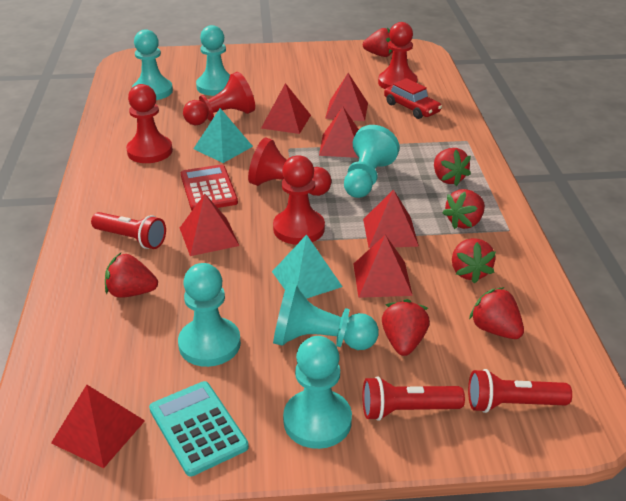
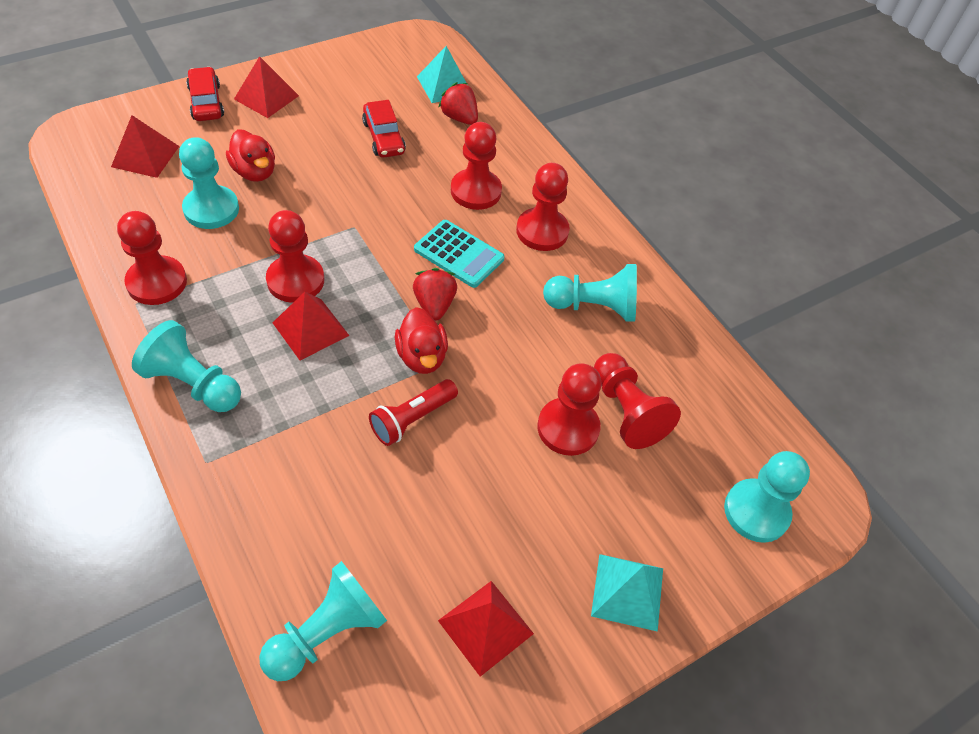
red calculator: [181,165,238,210] = 1 -> none = 0
red car: [384,78,442,119] = 1 -> [186,67,224,121] [362,100,406,158] = 2
red duck: none = 0 -> [226,129,275,182] [395,307,448,374] = 2
red flashlight: [91,212,166,249] [362,376,465,421] [468,369,572,413] = 3 -> [369,379,458,446] = 1
red pawn: [126,84,173,163] [183,72,255,125] [248,138,332,196] [273,155,325,245] [378,22,418,89] = 5 -> [117,211,187,305] [266,210,324,303] [451,122,502,210] [516,163,570,251] [537,363,601,456] [594,353,681,449] = 6
red pyramid: [51,385,145,468] [180,194,239,256] [261,83,311,134] [319,107,359,158] [325,73,368,121] [353,235,413,298] [363,189,419,248] = 7 -> [111,115,179,178] [234,56,299,118] [273,292,349,360] [438,581,534,677] = 4
red strawberry: [105,253,158,298] [363,28,393,57] [382,299,430,356] [434,148,471,186] [442,189,485,229] [452,238,496,284] [469,287,524,339] = 7 -> [413,268,457,321] [438,82,478,125] = 2
turquoise pawn: [132,29,173,100] [178,263,241,367] [196,25,230,96] [273,283,379,350] [283,336,352,449] [344,125,400,198] = 6 -> [132,320,241,412] [179,137,239,229] [259,561,387,681] [543,264,637,322] [724,451,810,543] = 5

